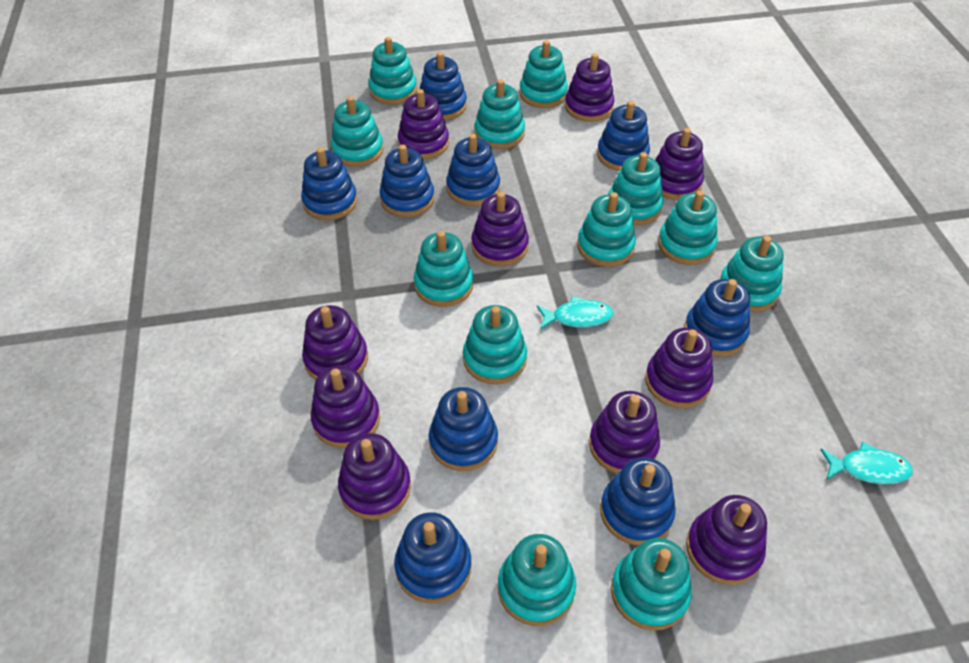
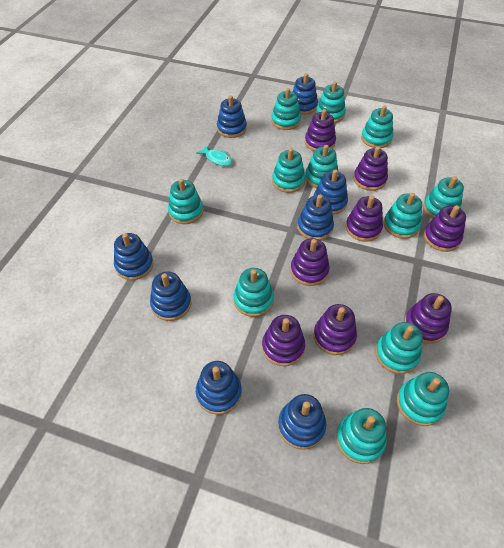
blue stacking toy: [301,147,357,220] [379,145,435,217] [394,512,471,603] [420,52,467,120] [429,387,498,471] [446,134,500,206] [597,101,650,171] [600,457,676,545] [684,279,750,356] = 9 -> [114,233,154,280] [150,272,191,321] [196,361,242,415] [217,95,247,138] [278,394,326,450] [292,73,318,115] [297,195,334,240] [314,169,348,215] = 8
purple stacking toy: [302,305,368,380] [311,365,380,448] [338,433,411,520] [398,89,449,159] [471,192,529,266] [565,53,614,122] [589,391,660,474] [645,328,713,408] [655,128,704,200] [686,495,767,585] = 10 -> [262,315,305,366] [290,238,330,286] [305,109,336,151] [313,304,357,355] [346,196,383,242] [353,146,388,191] [404,293,452,344] [424,205,466,252] = 8
turquoise fish: [537,296,614,330] [820,442,913,484] = 2 -> [196,146,232,166] = 1

